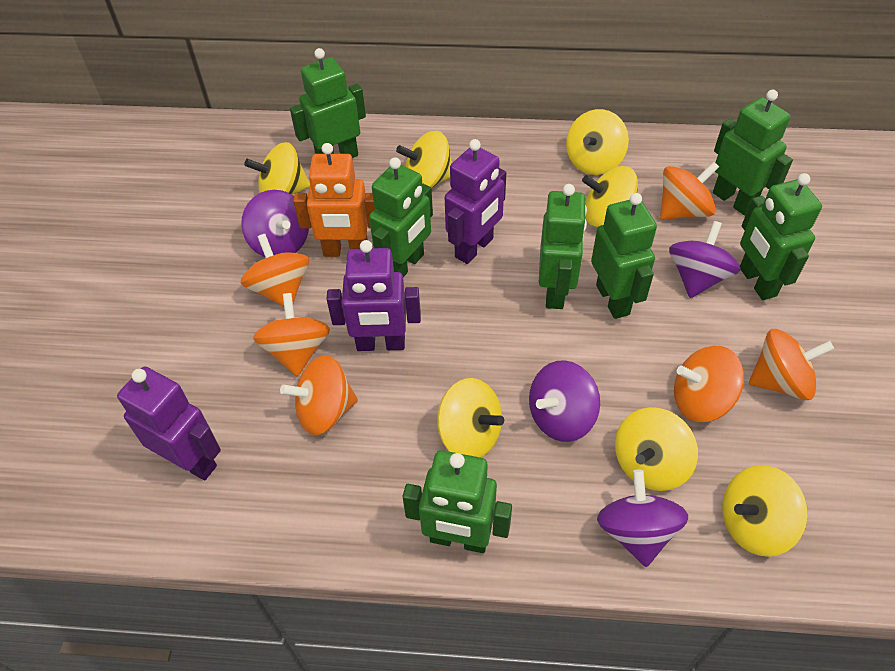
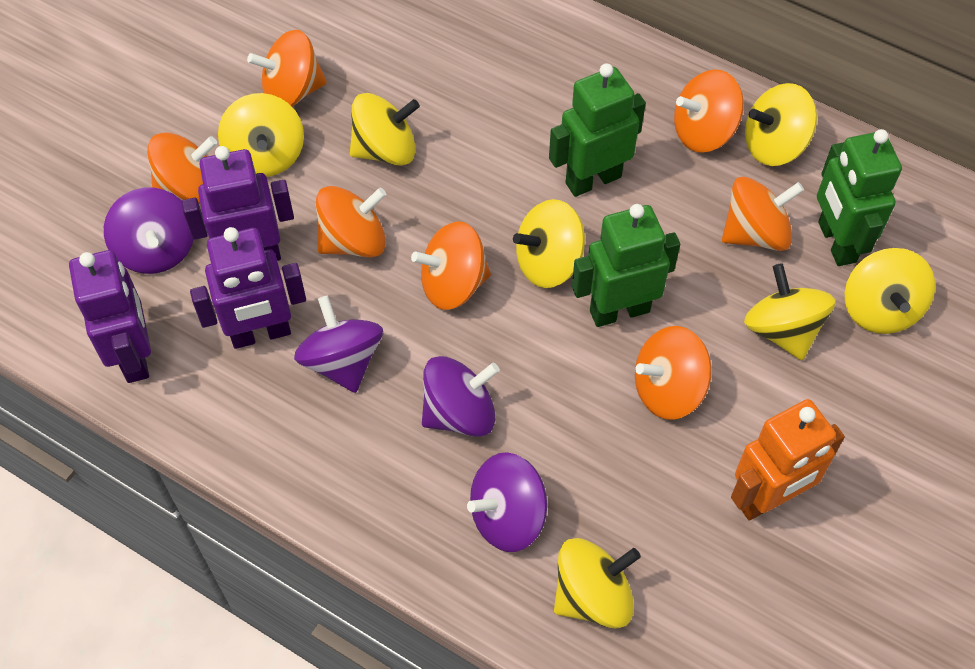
green robot: [290,48,366,158] [369,157,433,277] [403,450,512,553] [539,184,587,309] [591,193,657,319] [713,90,793,216] [740,173,822,300] = 7 -> [549,63,646,197] [572,204,680,327] [817,129,902,266] = 3
orange spinning top: [241,234,309,307] [253,293,330,377] [280,355,358,435] [660,162,719,220] [674,346,744,422] [749,329,834,400] = 6 -> [147,132,217,204] [247,30,327,106] [316,186,386,258] [411,221,491,310] [635,326,712,420] [674,69,744,153] [722,177,804,251] = 7

